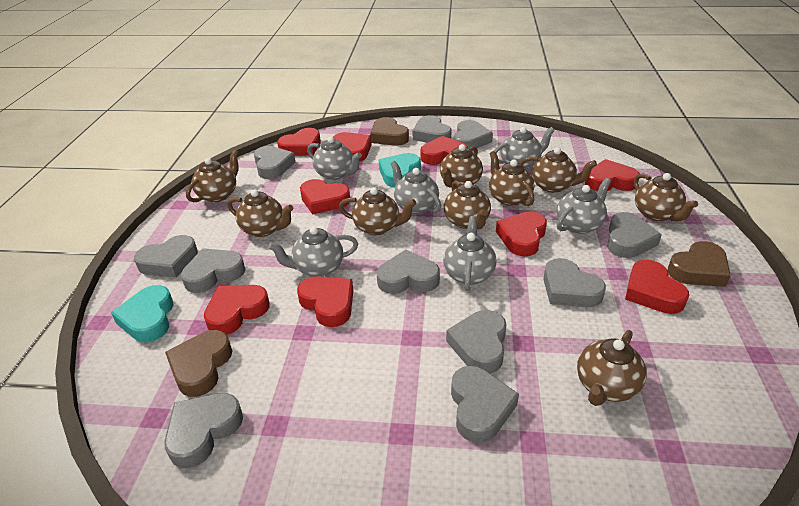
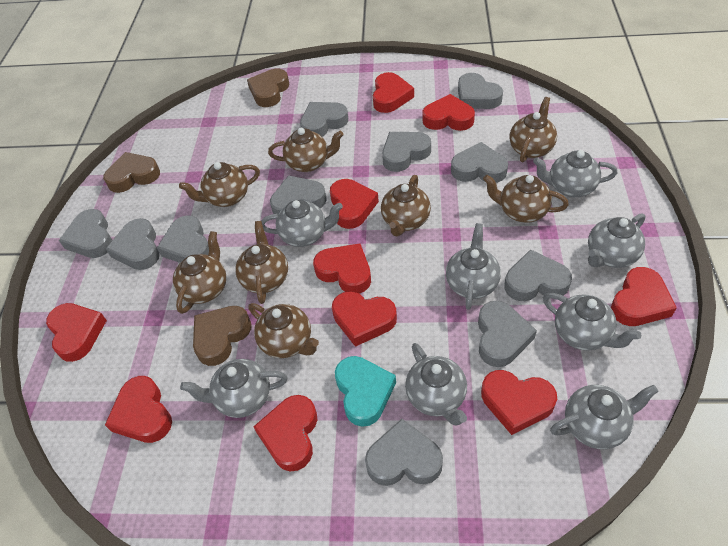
brown teapot: [186,150,239,202] [227,189,293,237] [339,187,416,236] [440,144,483,188] [444,180,491,229] [489,151,535,206] [520,147,597,193] [577,330,647,406] [634,173,698,221] = 9 -> [173,231,226,314] [179,162,260,207] [235,221,288,304] [248,303,319,358] [268,128,344,172] [381,175,431,236] [483,175,569,223] [510,97,557,162] = 8
grey teapot: [268,226,358,277] [307,137,362,180] [391,161,441,214] [443,216,497,291] [494,127,555,169] [557,178,611,234] = 6 -> [180,359,288,418] [261,200,343,247] [405,343,467,426] [446,223,501,310] [533,150,617,197] [543,293,641,350] [550,385,659,449] [588,213,646,268] = 8
red heart: [204,285,270,335] [277,128,321,156] [297,276,353,327] [300,179,350,215] [333,132,372,162] [421,136,468,165] [496,212,547,256] [585,159,640,191] [625,260,689,314] = 9 -> [46,303,107,362] [105,376,172,443] [253,395,317,471] [313,243,371,294] [330,179,379,229] [332,291,397,347] [373,72,414,113] [422,94,475,131] [481,370,557,435] [611,267,677,326] = 10
turquoise heart: [111,285,174,342] [379,153,421,188] = 2 -> [335,356,396,427] = 1

